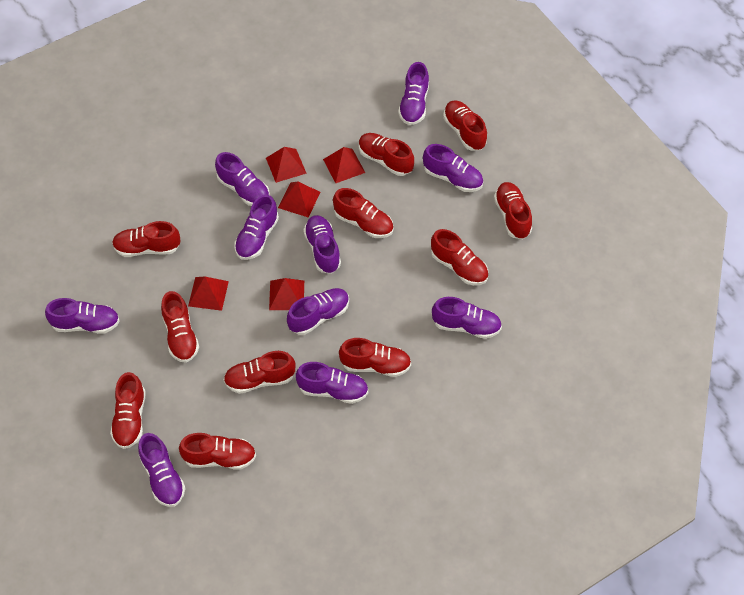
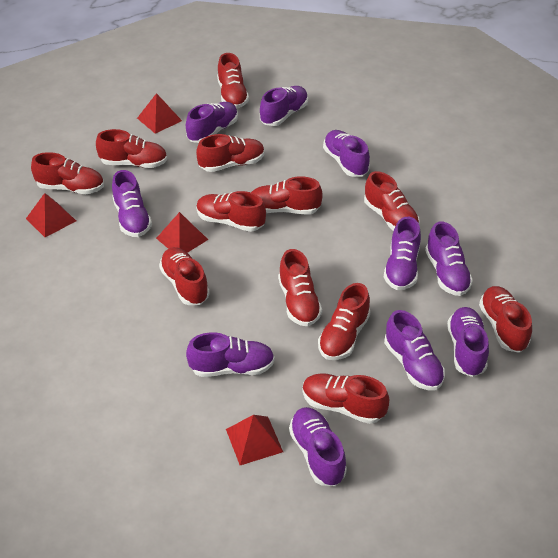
red pyramid: [188,276,229,311] [266,147,307,183] [269,278,304,310] [278,181,320,218] [323,147,365,183] = 5 -> [26,193,76,237] [137,93,182,134] [156,212,208,253] [226,415,283,465] = 4
red shoe: [110,372,146,449] [112,221,181,257] [161,291,199,363] [179,433,256,470] [224,351,296,394] [333,188,393,238] [339,338,411,377] [359,133,414,176] [431,229,488,285] [443,100,487,151] [494,182,532,239] = 11 -> [31,152,104,194] [96,129,167,168] [159,247,210,305] [196,134,265,172] [196,191,266,232] [217,53,249,109] [251,176,323,214] [278,249,322,326] [303,373,389,424] [318,283,370,360] [364,171,420,231] [479,286,532,353] = 12

